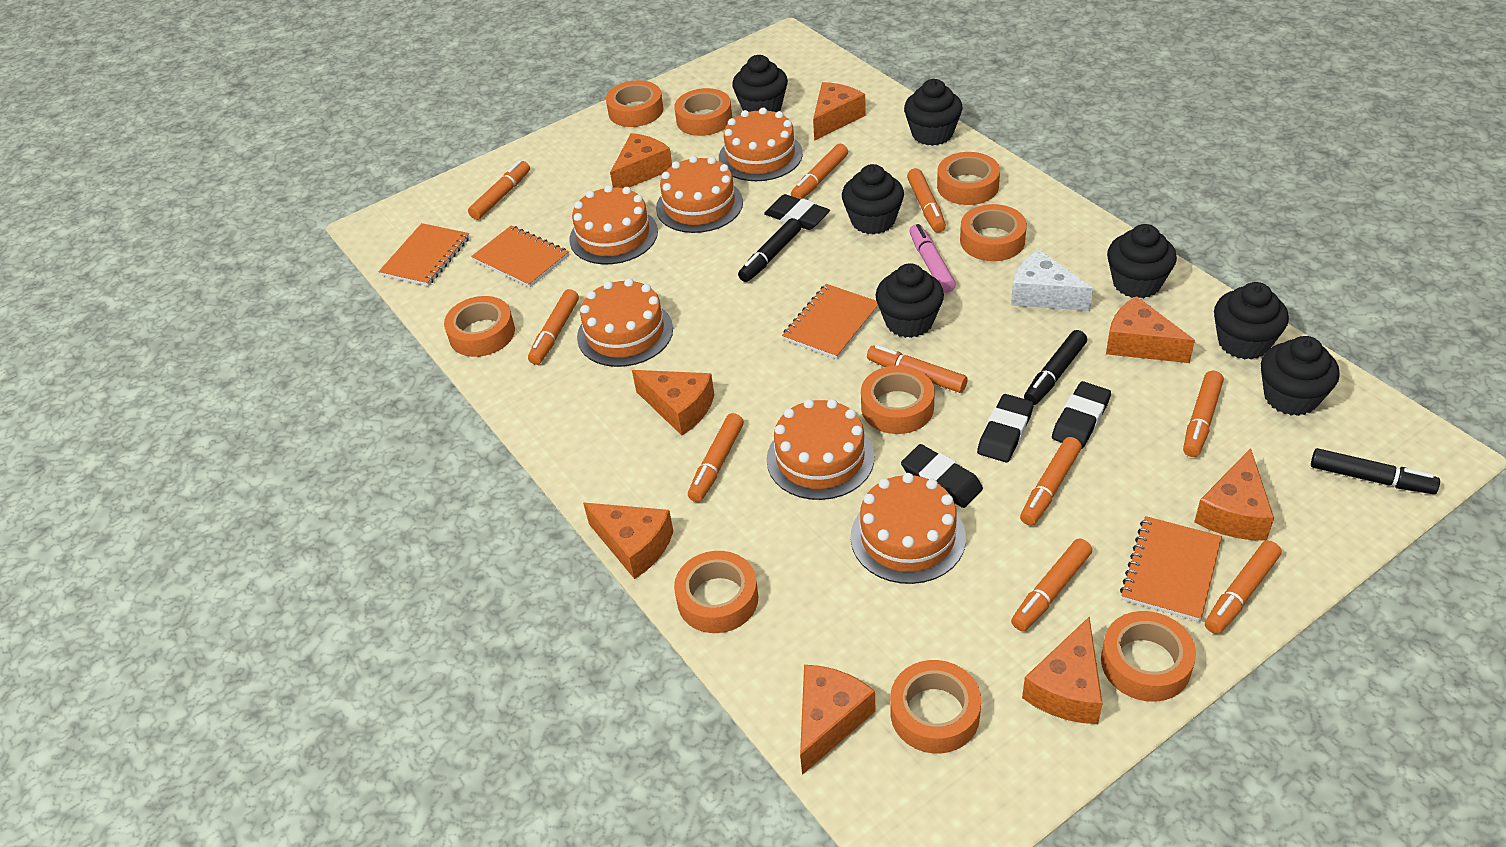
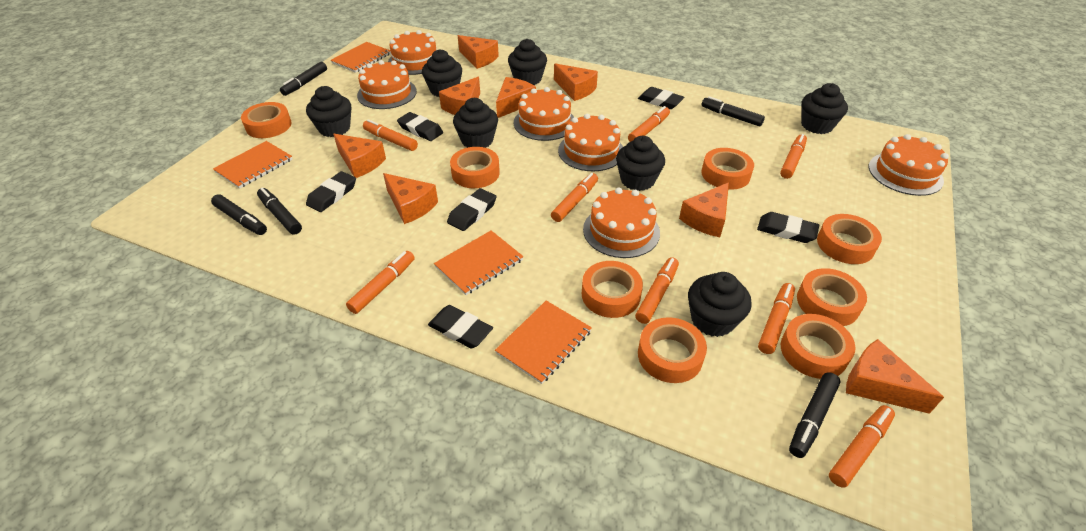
black eraser: [764,194,830,230] [901,444,983,508] [977,394,1034,462] [1052,381,1111,449] = 4 -> [306,171,356,212] [397,112,443,141] [428,305,493,348] [447,188,497,231] [638,87,684,109] [757,212,819,243] = 6
black marker: [738,218,801,282] [1024,330,1087,405] [1311,448,1440,494] = 3 -> [211,194,267,235] [257,188,302,235] [280,62,327,96] [702,96,765,127] [789,372,841,458] = 5
orange marker: [468,160,530,220] [528,289,579,365] [688,413,744,502] [791,144,848,199] [867,345,968,393] [907,168,946,233] [1011,538,1092,631] [1020,437,1082,526] [1183,371,1224,457] [1205,541,1282,634] = 10 -> [346,251,415,314] [363,119,418,151] [551,173,598,222] [628,106,670,142] [635,257,679,324] [758,283,795,354] [780,134,807,179] [829,405,895,488] = 8
orange tape: [444,296,515,357] [606,80,663,127] [674,88,732,136] [674,551,758,633] [861,365,935,434] [890,660,981,753] [937,152,1000,205] [960,204,1027,261] [1101,611,1196,702] = 9 -> [241,102,291,138] [450,147,500,188] [582,261,643,318] [638,317,707,383] [702,148,754,190] [781,314,856,379] [797,268,867,326] [817,214,882,264] = 8
pink marker: [909,224,956,293] = 1 -> none = 0
white cheese: [1011,249,1093,311] = 1 -> none = 0

